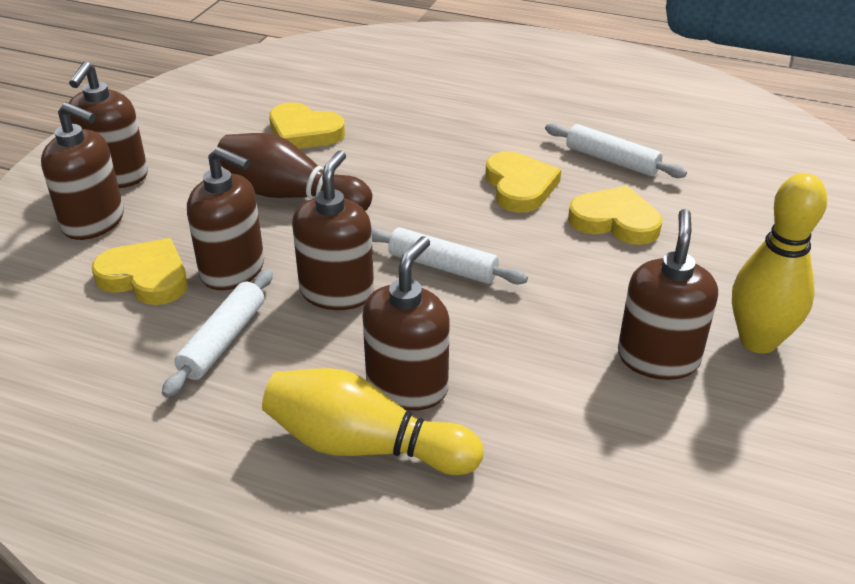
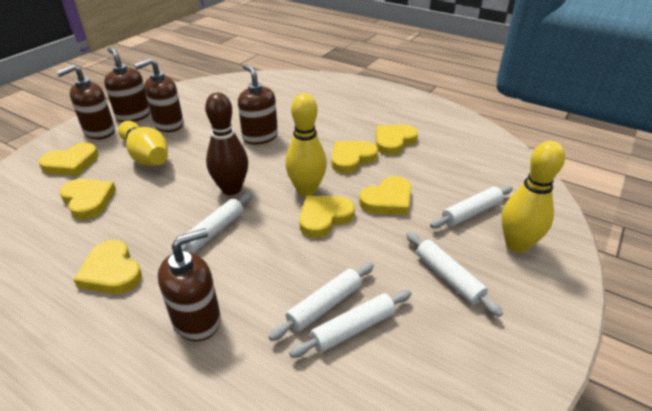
brown soap dispenser: [41,102,124,240] [69,62,148,188] [187,147,264,290] [292,150,374,310] [362,236,450,411] [618,209,718,380] = 6 -> [56,65,115,139] [104,47,150,122] [134,58,184,132] [158,228,221,341] [238,64,278,145] = 5
white rolling pin: [162,269,273,398] [371,227,528,284] [545,123,687,178] = 3 -> [168,193,252,256] [268,263,374,341] [289,290,412,358] [406,232,503,317] [430,185,513,229] = 5
yellow bowling pin: [262,368,483,475] [732,173,827,354] = 2 -> [118,121,168,166] [285,93,327,196] [502,141,565,253] = 3
yellow heart: [92,238,188,305] [269,102,345,149] [485,151,561,213] [568,186,662,245] = 4 -> [39,143,98,176] [60,179,116,220] [73,240,142,294] [299,196,355,238] [331,141,378,174] [359,176,412,215] [376,124,418,155] = 7

